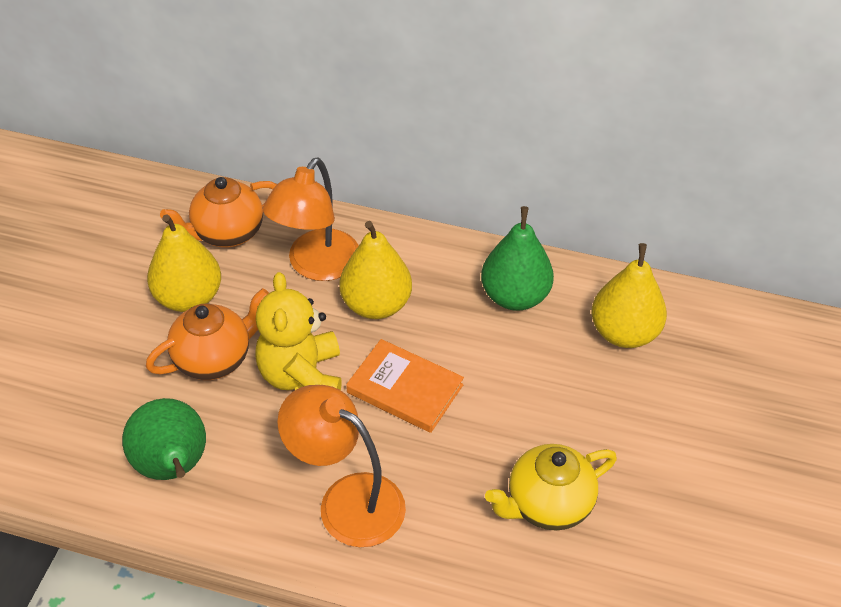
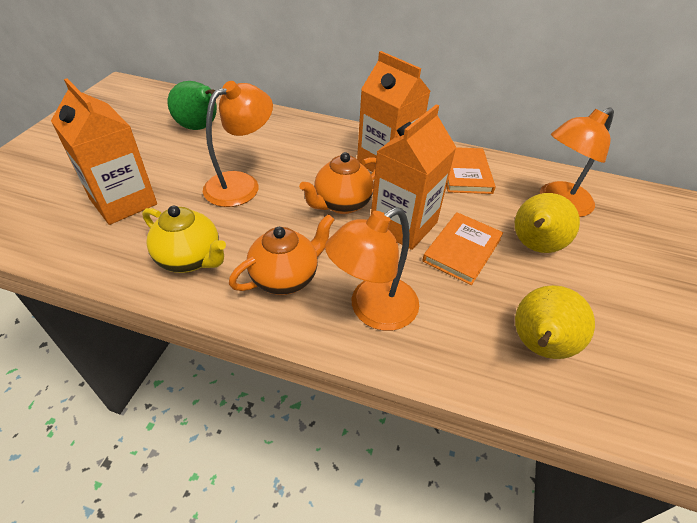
green pear: [122,398,206,480] [481,206,554,311] = 2 -> [168,81,217,130] = 1
orange book: [346,339,464,433] = 1 -> [422,212,503,285] [447,147,496,194] = 2
orange carton: none = 0 -> [51,78,157,225] [357,51,430,172] [371,104,456,250] = 3
orange lamp: [263,158,359,281] [277,385,406,547] = 2 -> [203,81,273,207] [325,207,419,331] [540,107,614,217] = 3
yellow pear: [147,214,221,312] [339,221,412,319] [591,243,667,348] = 3 -> [515,193,580,253] [515,285,595,359] = 2
yellow teddy bear: [255,272,342,390] = 1 -> none = 0

